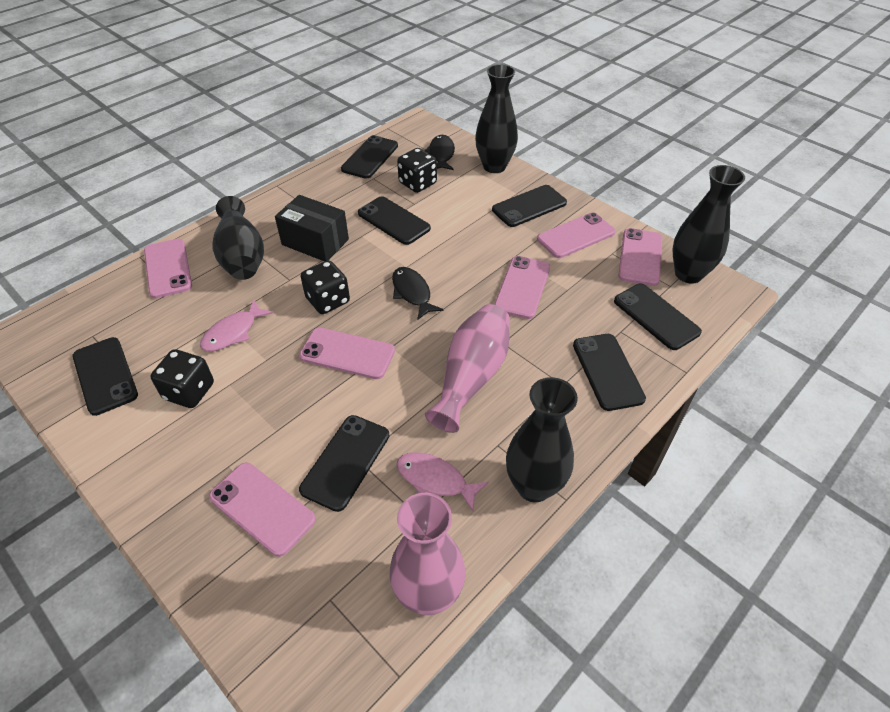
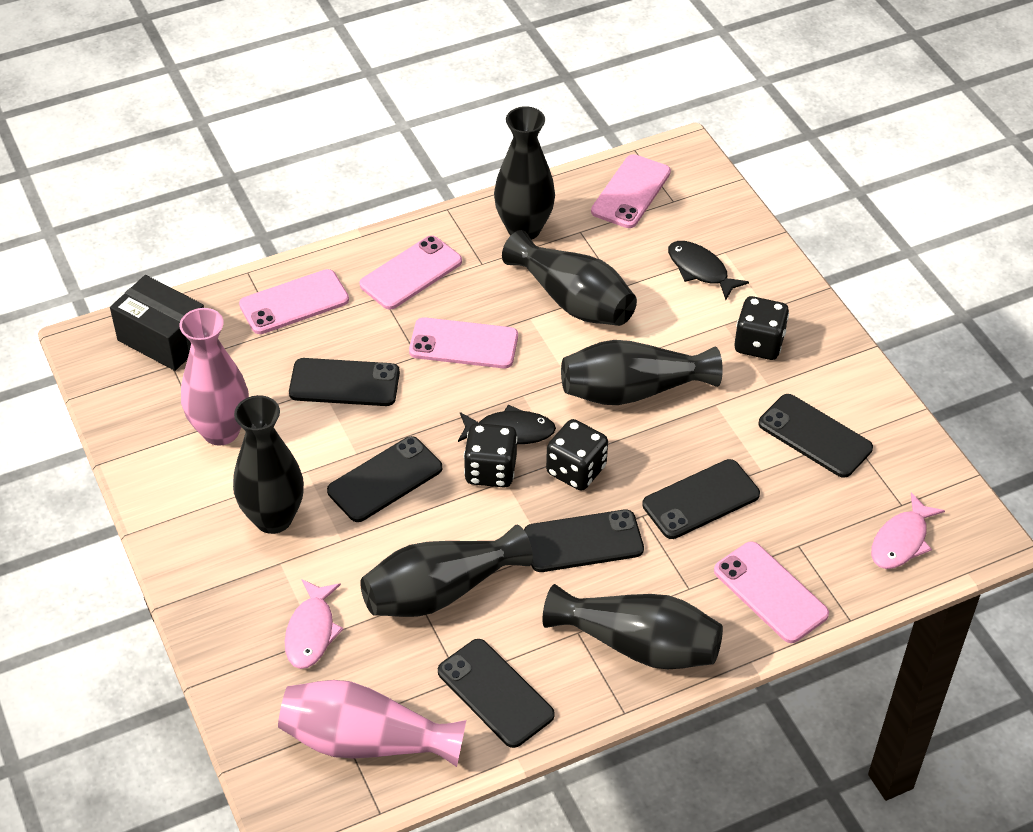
black phone: [73,337,138,416] [299,415,389,512] [341,135,398,179] [358,196,431,245] [492,185,567,227] [573,334,646,411] [614,284,702,350] = 7 -> [289,358,400,406] [327,436,442,522] [438,639,555,748] [524,510,644,572] [642,459,760,539] [759,394,873,478] = 6
black vase: [212,196,264,280] [475,64,518,173] [506,377,578,502] [673,165,745,284] = 4 -> [233,395,304,534] [360,525,533,617] [494,106,555,240] [502,230,637,326] [542,584,723,669] [561,340,723,405] = 6
pink phone: [144,239,192,298] [209,462,316,557] [299,327,395,379] [494,256,550,319] [537,212,615,258] [618,228,662,286] = 6 -> [239,269,349,334] [359,236,462,310] [409,317,518,368] [591,154,671,228] [714,541,829,643] = 5

